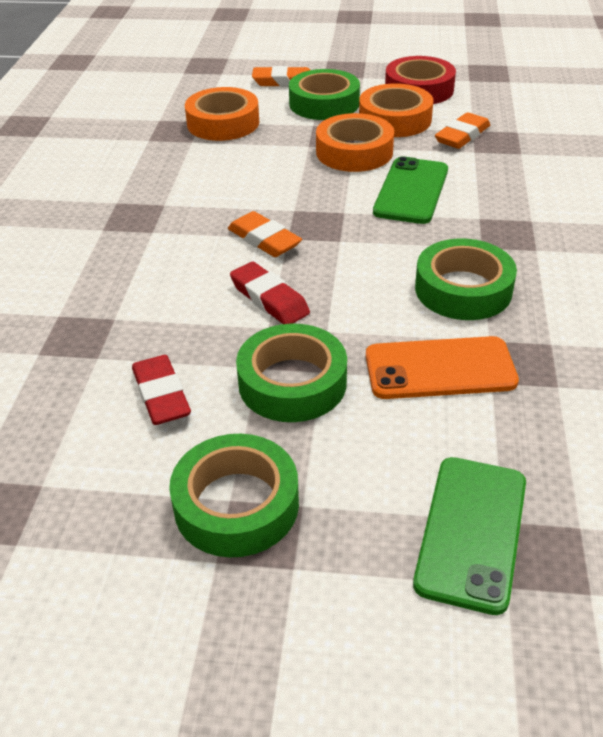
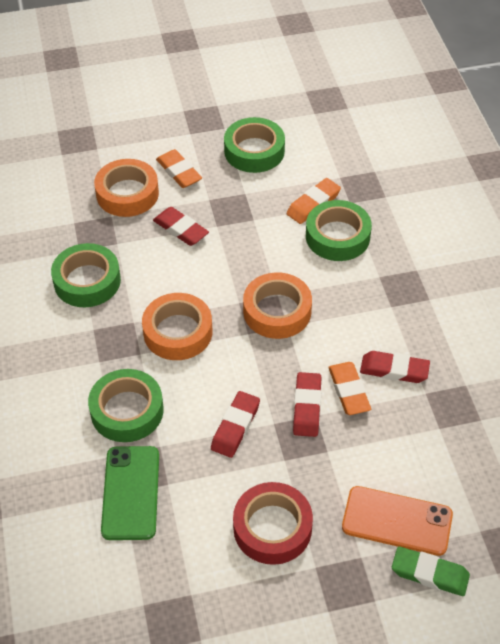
green eraser: none = 0 -> [392,546,470,596] = 1
green phone: [373,156,448,224] [413,457,526,615] = 2 -> [101,446,159,540] = 1
red eraser: [132,355,191,425] [230,261,310,324] = 2 -> [153,207,209,246] [211,391,260,458] [293,372,321,437] [360,351,430,383] = 4

